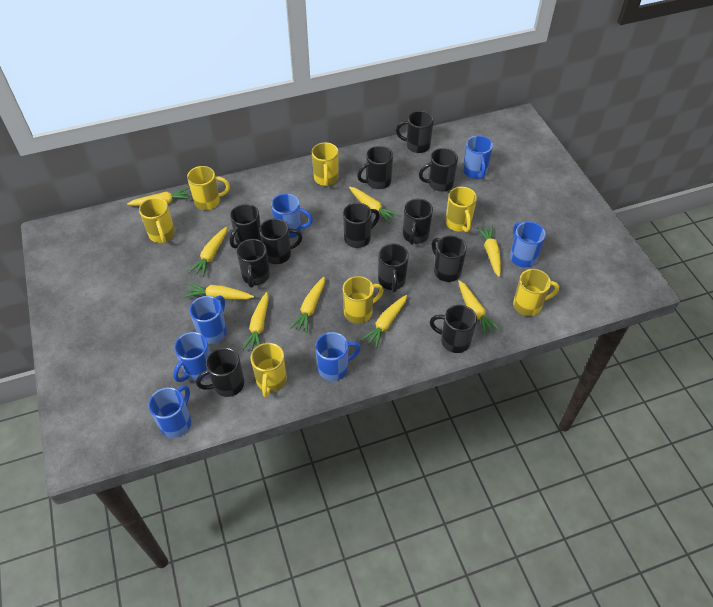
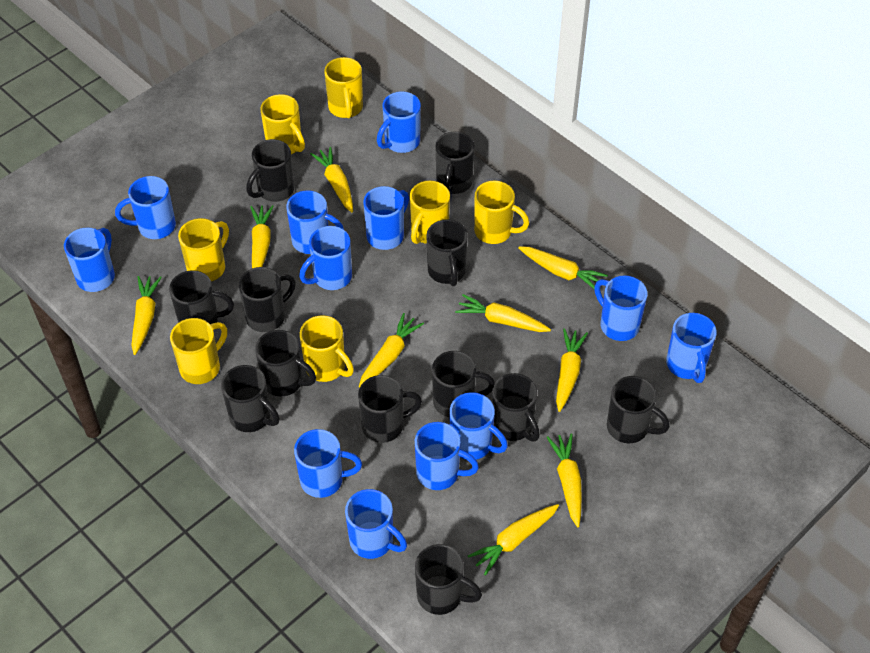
blue mug: [148,385,191,438] [173,332,210,382] [189,295,227,344] [271,193,313,238] [315,332,361,381] [463,135,493,179] [510,222,546,268] = 7 -> [64,227,115,292] [115,176,176,239] [286,190,344,254] [294,429,362,498] [299,226,352,290] [345,489,407,559] [363,186,409,250] [377,91,421,153] [415,422,479,490] [450,392,508,460] [594,276,647,341] [666,313,717,383] = 12

